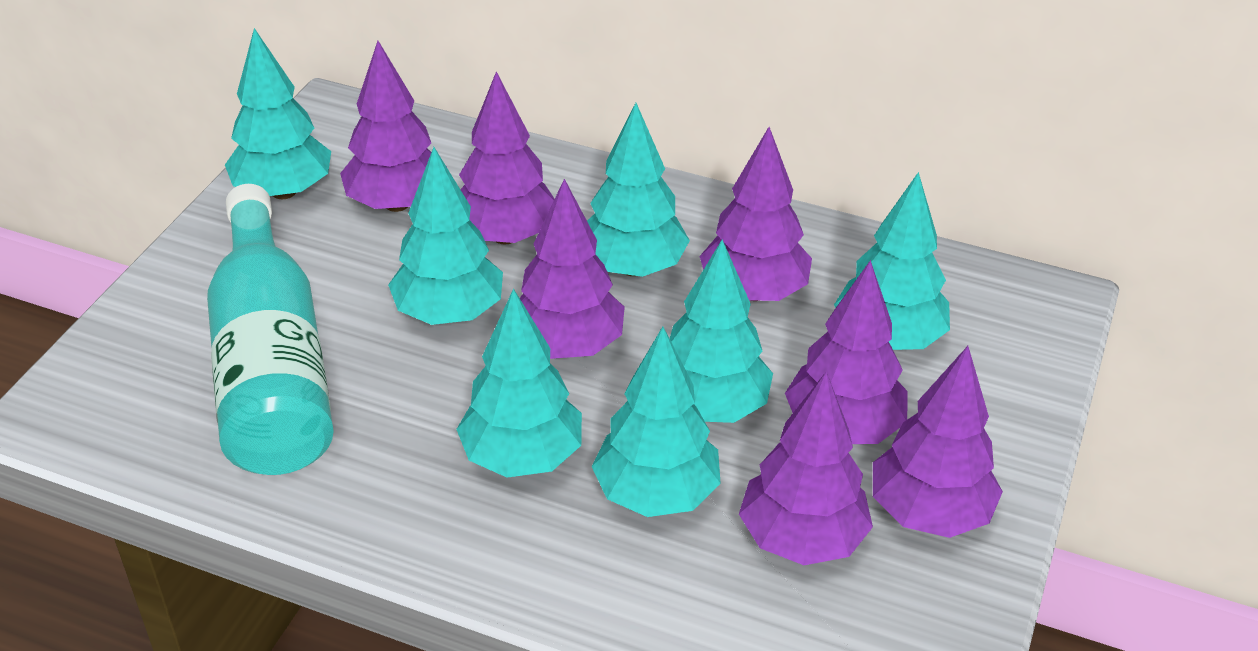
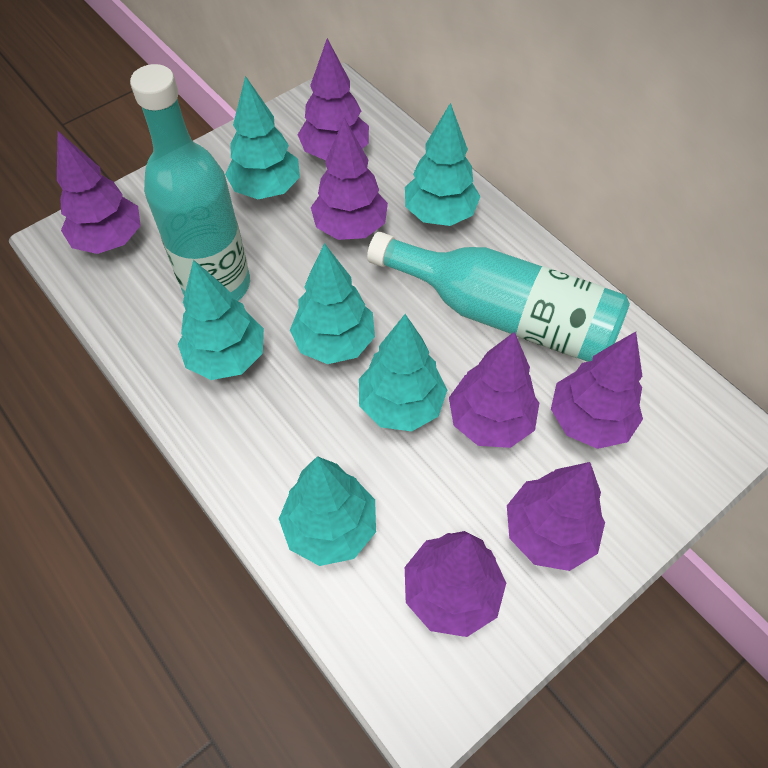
turquoise bottle: [207,184,334,475] = 1 -> [130,64,250,301] [367,232,630,362] = 2
turquoise tree: [225,28,331,199] [388,147,503,325] [456,288,582,478] [587,103,690,277] [592,327,721,517] [670,239,773,423] [834,172,950,350] = 7 -> [178,260,264,380] [225,76,300,199] [279,456,376,566] [290,243,375,364] [359,314,447,431] [405,103,481,226] = 6

